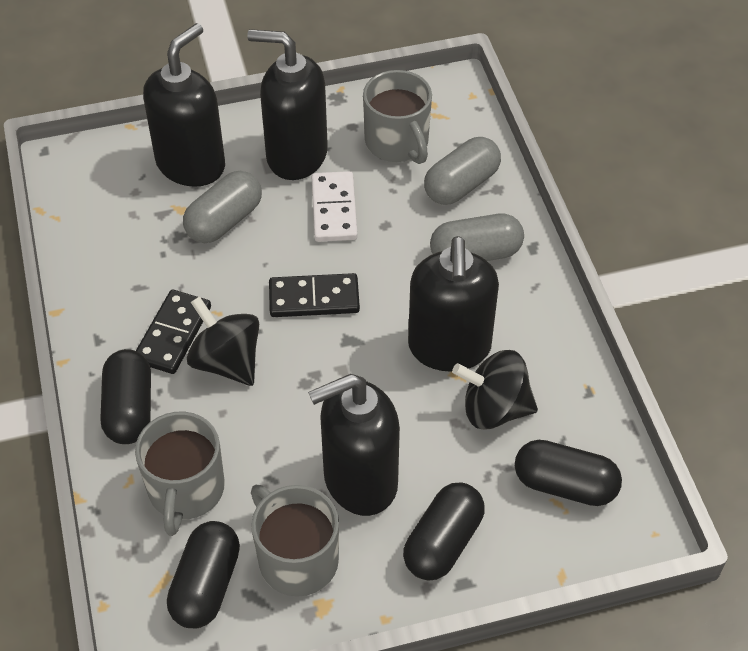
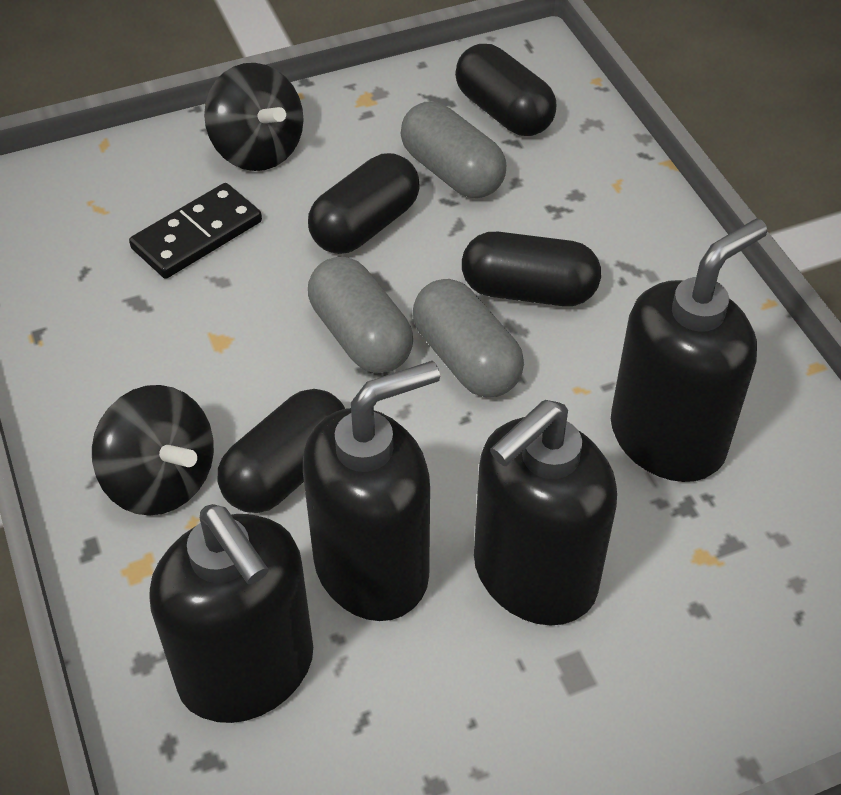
black domino: [136,290,211,374] [269,273,360,317] = 2 -> [129,183,262,279] = 1
grey mug: [135,412,225,536] [251,485,339,597] [363,70,432,164] = 3 -> none = 0
white domino: [311,171,358,242] = 1 -> none = 0

